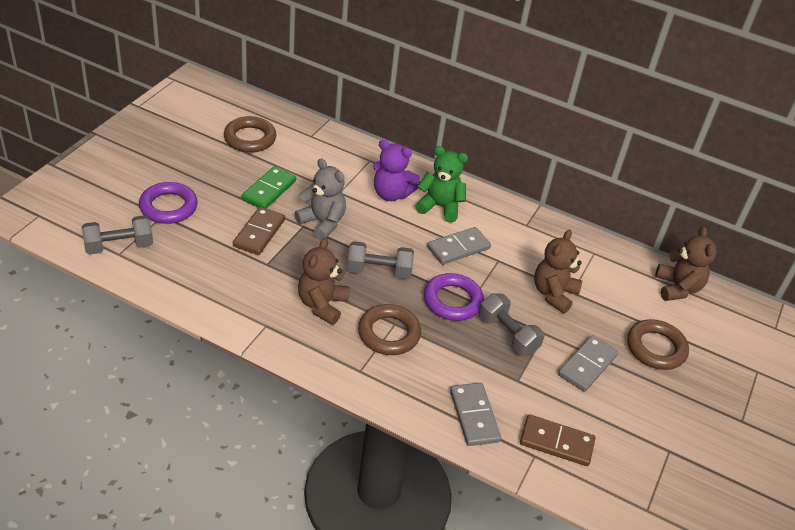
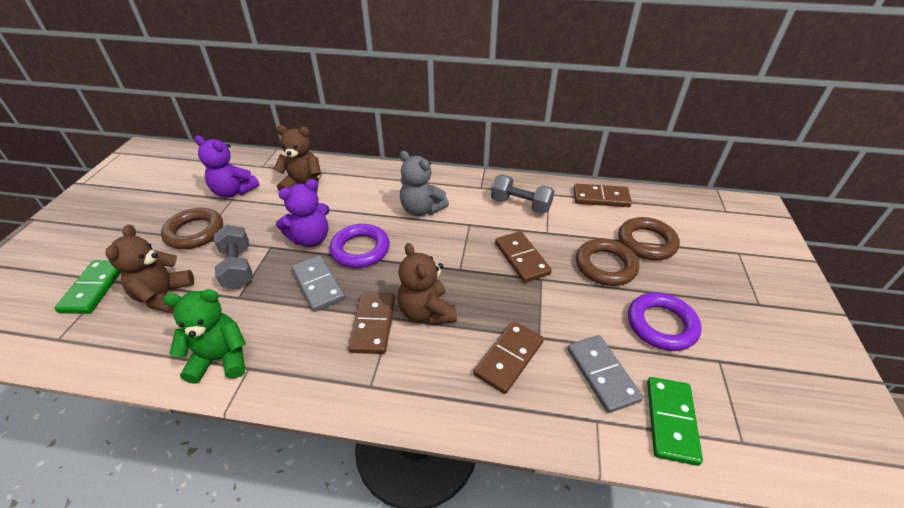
brown domino: [233,207,285,255] [520,414,595,466] = 2 -> [348,292,395,354] [473,321,544,394] [495,231,552,283] [573,184,632,207] = 4
green domino: [241,166,296,208] = 1 -> [54,260,122,314] [647,377,703,466] = 2
grey domino: [427,227,491,265] [450,383,501,446] [558,335,618,392] = 3 -> [292,255,345,312] [567,335,643,413] = 2
grey dumbbell: [82,215,153,255] [347,241,414,279] [479,293,544,356] = 3 -> [214,225,253,289] [491,175,554,214] = 2
purple teddy bear: [373,140,420,201] = 1 -> [194,136,260,198] [276,179,330,247] = 2

